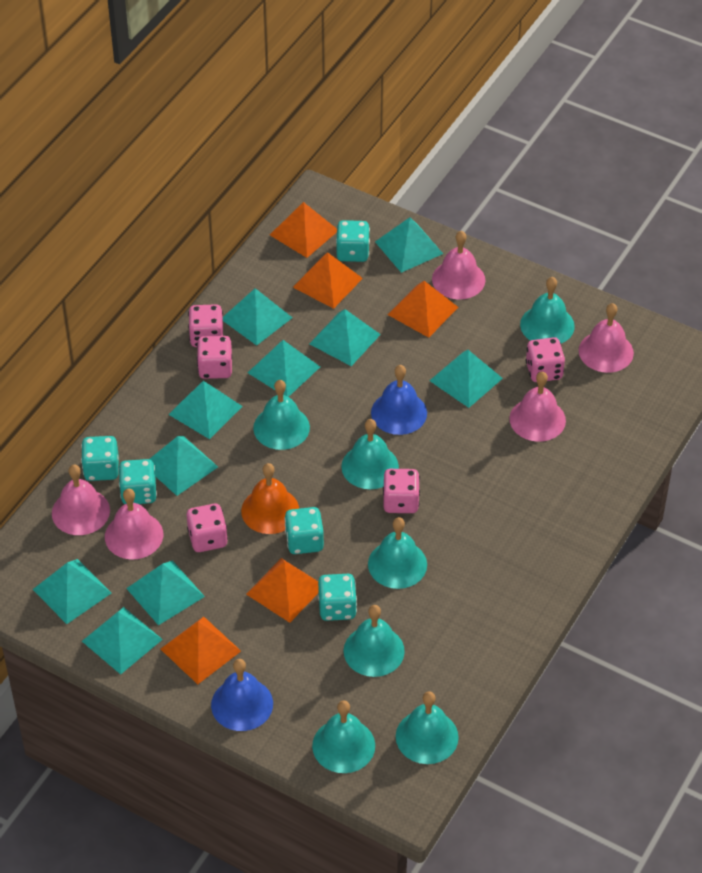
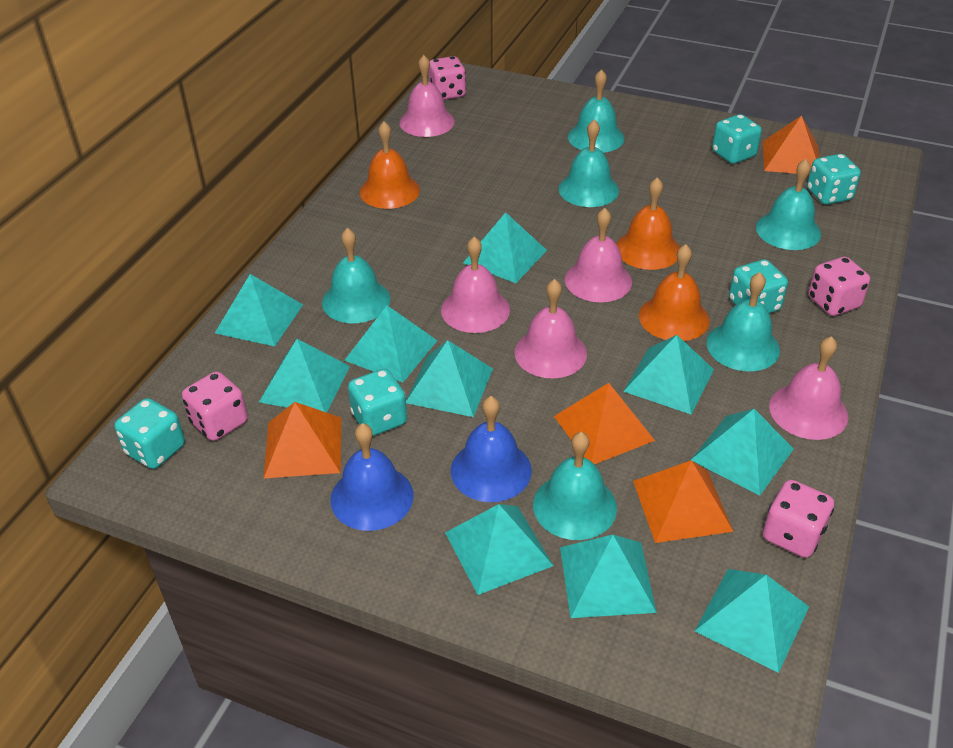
orange bell: [241,463,299,534] = 1 -> [360,121,420,209] [616,177,680,270] [639,244,710,341] = 3
orange pyramid: [161,617,241,684] [246,558,319,623] [270,202,337,258] [293,252,363,309] [388,281,458,338] = 5 -> [264,402,341,478] [554,383,655,464] [633,460,734,543] [763,115,820,175] = 4
pink dice: [187,504,228,552] [188,304,224,347] [197,336,232,379] [383,469,420,513] [526,337,565,382] = 5 -> [182,371,248,441] [428,56,466,100] [763,480,834,558] [809,257,870,316] = 4
turquoise bell: [253,380,310,450] [312,700,375,773] [341,419,399,489] [343,605,405,677] [368,517,427,589] [396,691,459,764] [520,277,575,344] = 7 -> [322,228,390,323] [533,432,617,540] [559,120,619,207] [568,69,625,153] [707,272,780,371] [756,159,821,250] = 6

